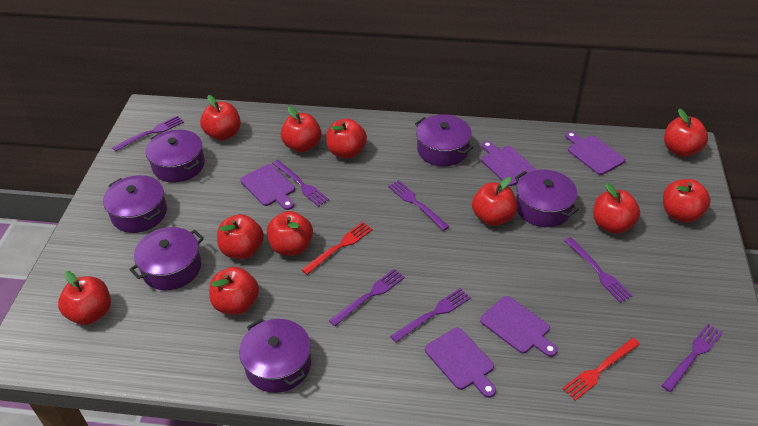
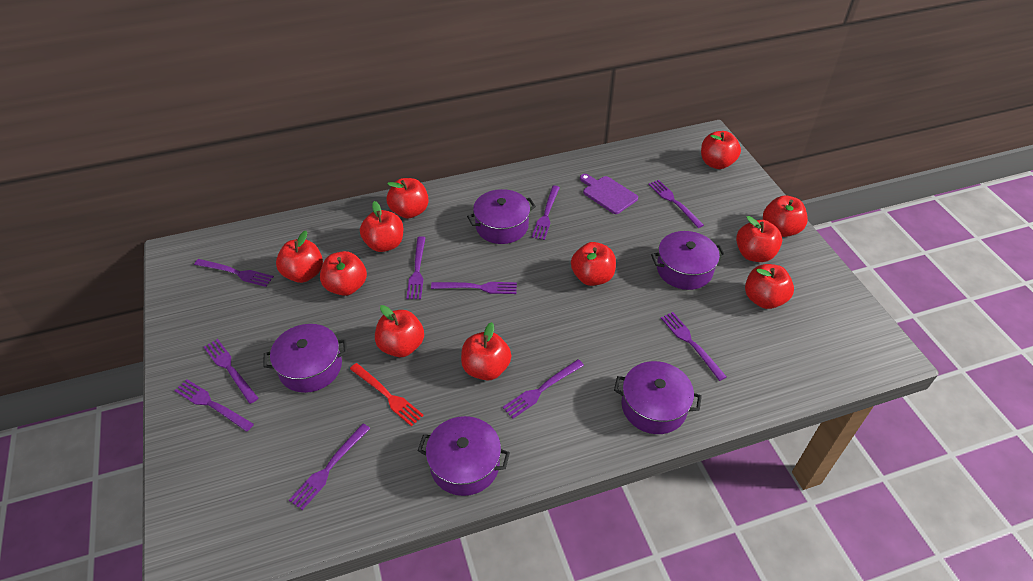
purple cutting board: [240,164,295,210] [425,328,496,398] [480,296,558,357] [482,141,536,186] [565,131,625,175] = 5 -> [580,174,638,214] = 1
purple fork: [112,116,184,152] [272,160,329,207] [329,269,405,326] [388,180,450,231] [390,288,471,343] [564,237,632,303] [662,324,723,392] = 7 -> [174,379,254,432] [194,259,274,287] [204,339,258,404] [289,424,370,510] [406,236,426,299] [431,282,517,294] [503,359,584,419] [532,186,560,240] [648,180,704,228] [661,312,727,381] = 10
purple pot: [103,175,167,233] [129,227,204,290] [146,130,205,183] [239,318,311,393] [415,114,474,166] [515,170,579,227] = 6 -> [264,324,347,393] [418,416,510,496] [467,189,536,244] [614,361,702,434] [651,231,726,290] = 5
red fork: [302,222,373,275] [562,338,640,401] = 2 -> [350,363,424,427] = 1

